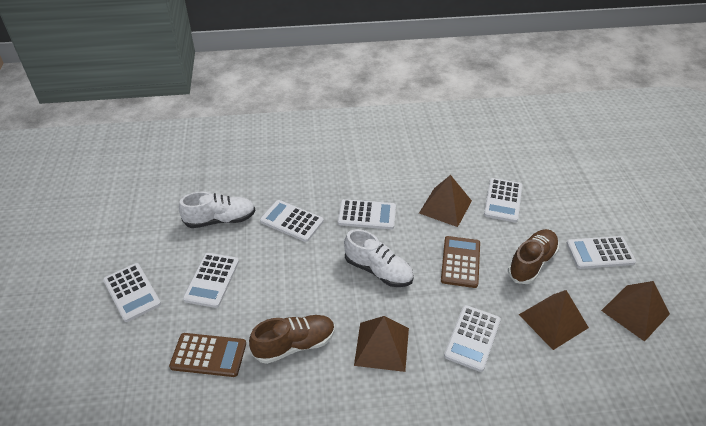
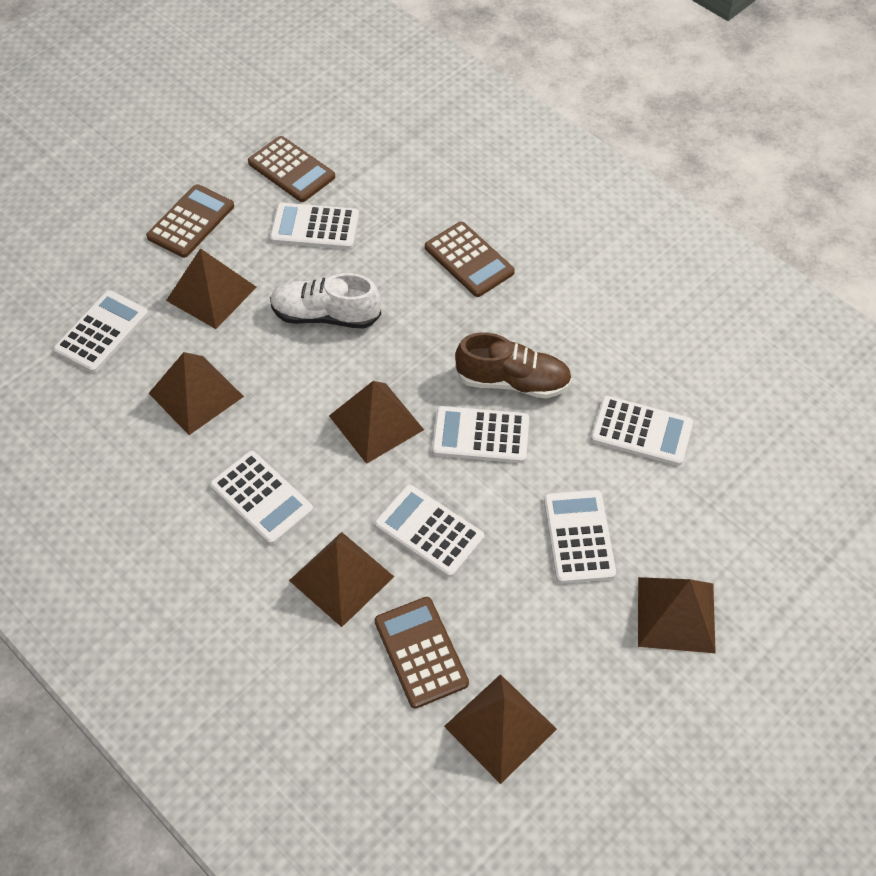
brown calculator: [169,333,246,377] [441,236,480,288] = 2 -> [146,184,234,258] [248,136,335,202] [375,597,469,709] [425,222,515,297] = 4
brown pyramid: [354,316,409,372] [419,175,472,227] [519,290,589,350] [601,281,670,342] = 4 -> [149,352,244,435] [166,248,256,329] [289,532,394,627] [329,381,424,464] [444,674,557,784] [638,577,716,653] = 6
brown shoe: [249,315,335,364] [508,229,559,284] = 2 -> [455,332,572,398] = 1
white shoe: [179,192,255,228] [344,229,414,287] = 2 -> [270,273,381,328] = 1

